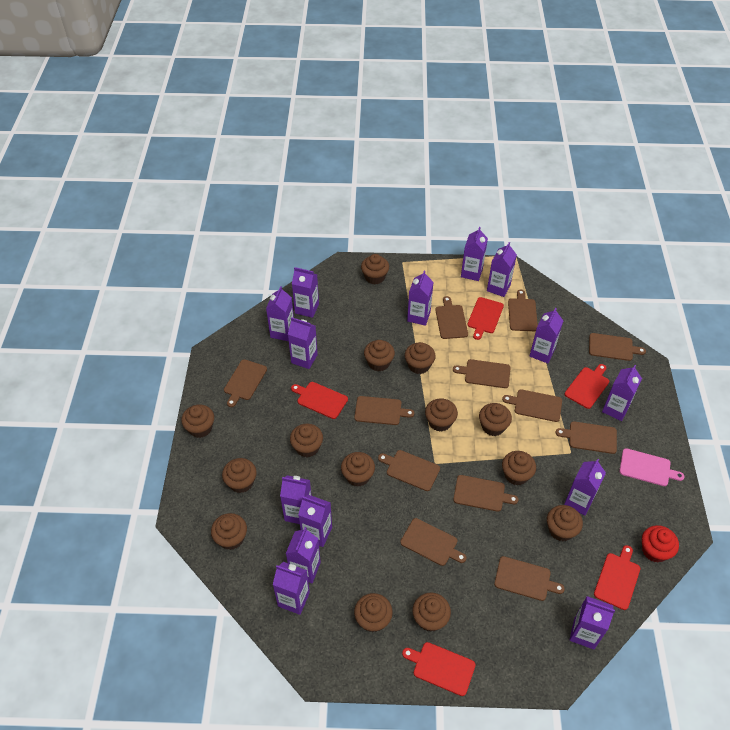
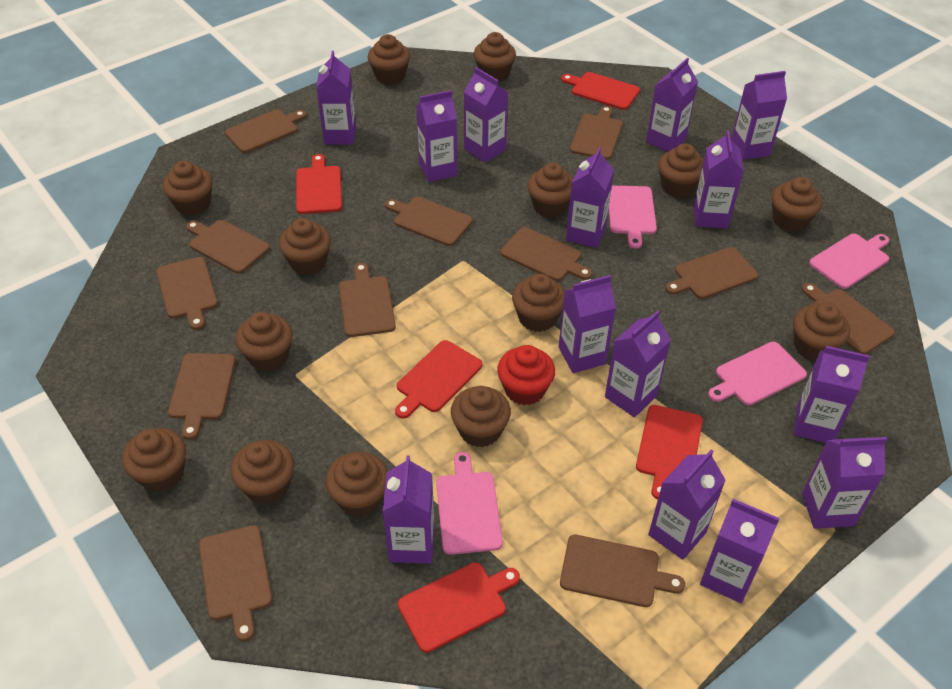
pink cutting board: [619,448,685,486] = 1 -> [436,452,503,555] [609,186,657,249] [708,342,807,405] [809,234,889,289] = 4

